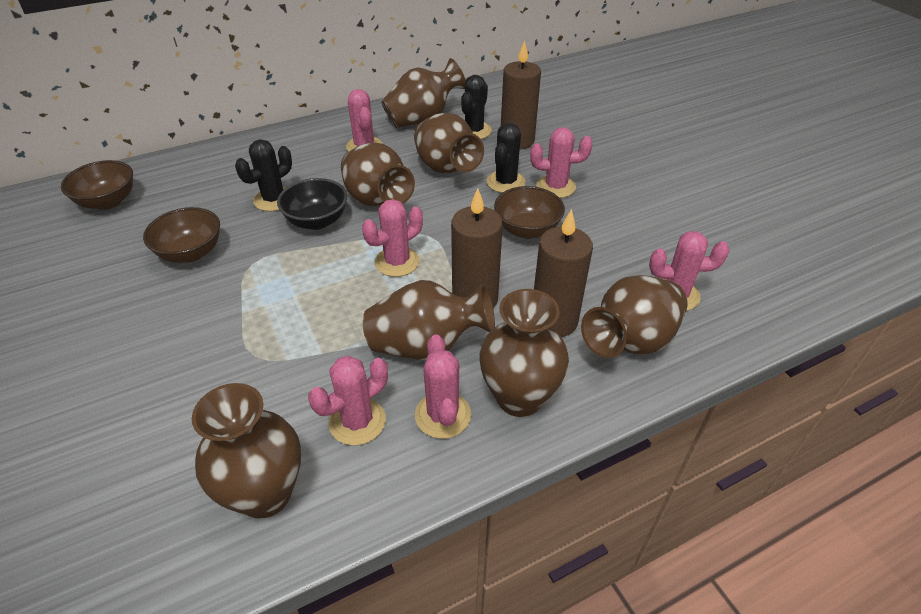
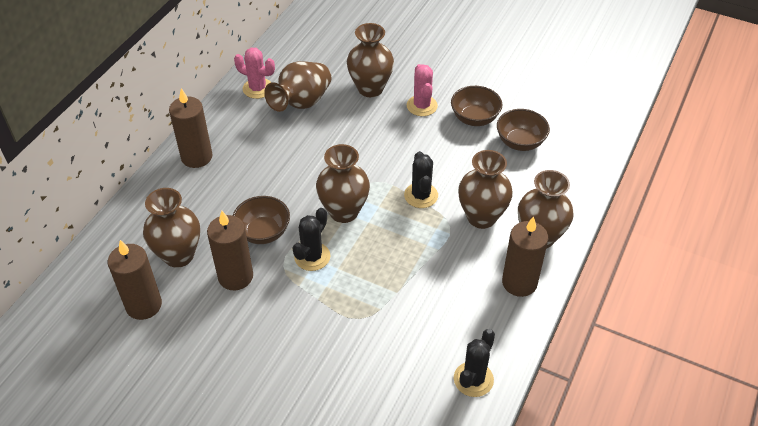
black bowl: [277,178,347,230] = 1 -> none = 0
brown candle: [451,188,503,308] [501,40,541,149] [534,209,593,337] = 3 -> [108,240,162,320] [169,88,212,168] [207,211,253,290] [502,216,548,297] = 4
brown vase: [192,383,301,519] [341,143,415,206] [363,280,495,360] [382,58,466,128] [414,113,484,173] [479,289,569,417] [581,275,688,358] = 7 -> [143,188,200,268] [264,61,331,112] [316,144,370,223] [347,23,394,97] [458,150,513,229] [518,170,574,249] = 6
pink cactus: [308,355,388,445] [346,89,382,152] [362,199,423,277] [415,334,471,439] [530,127,593,198] [649,231,730,311] = 6 -> [234,47,275,99] [407,64,438,116] = 2

